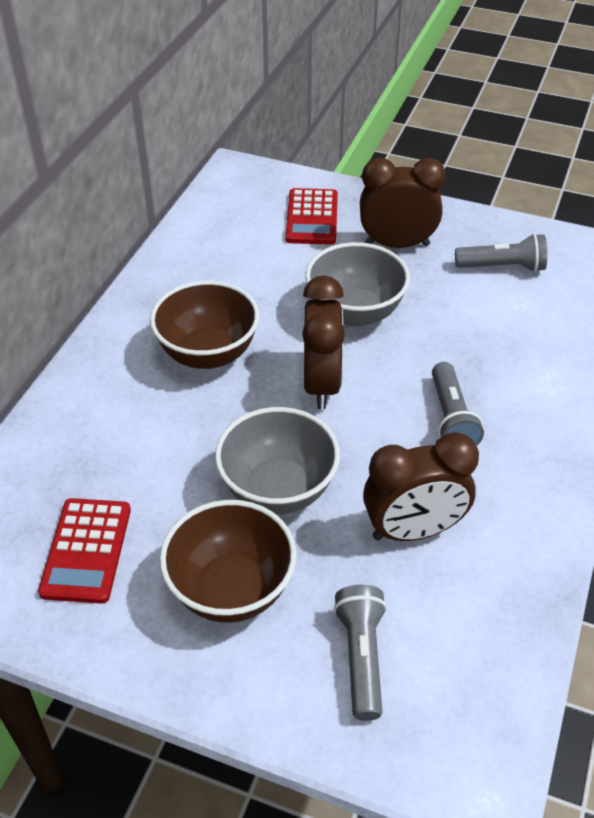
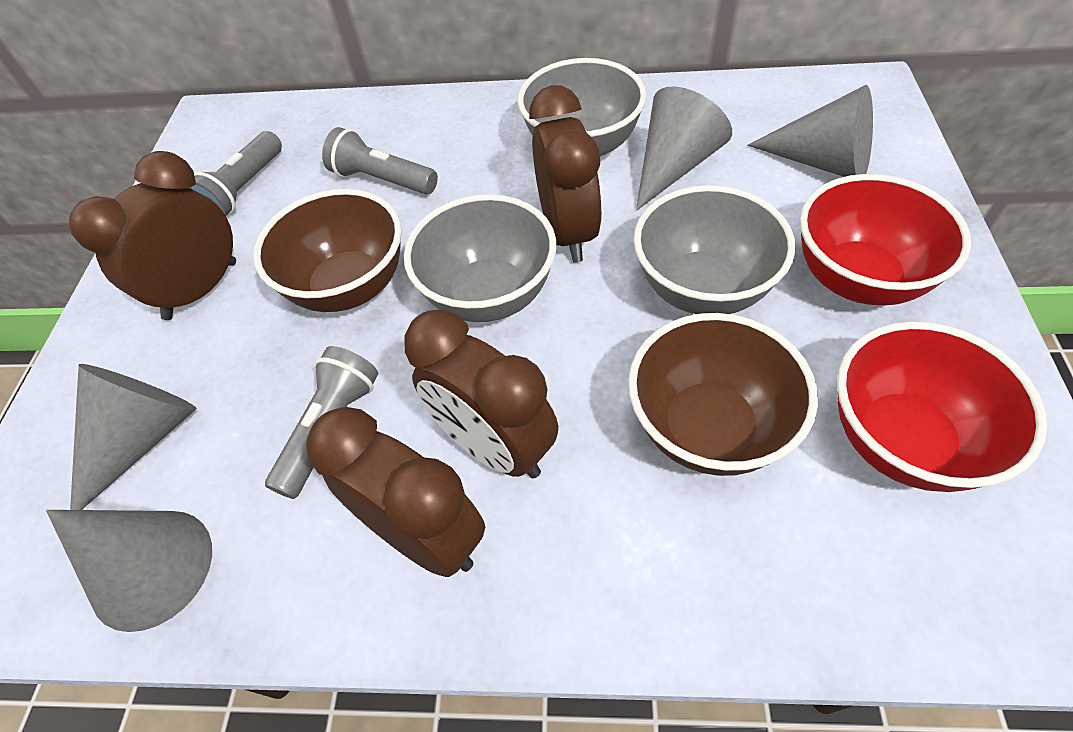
brown clock: [302,275,345,409] [360,157,446,248] [363,432,479,541] = 3 -> [69,151,236,320] [306,407,485,577] [405,309,558,479] [529,85,602,263] = 4
grey bowl: [215,407,340,514] [305,242,410,327] = 2 -> [404,194,556,322] [518,58,646,157] [634,185,796,314] = 3
grey cone: none = 0 -> [46,510,212,632] [70,364,197,510] [636,86,732,211] [747,85,873,177] = 4
red bowl: none = 0 -> [800,174,971,305] [837,322,1047,492] = 2
red calculator: [38,498,131,604] [285,188,338,245] = 2 -> none = 0

